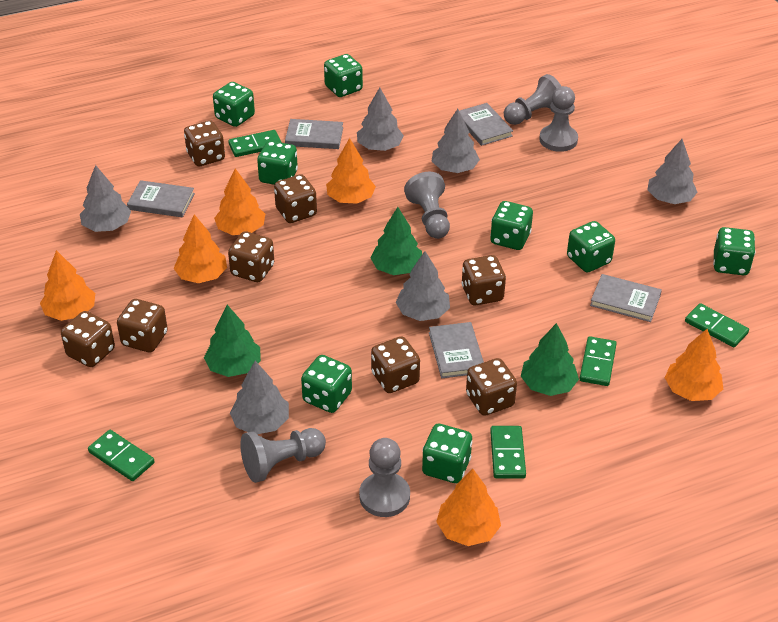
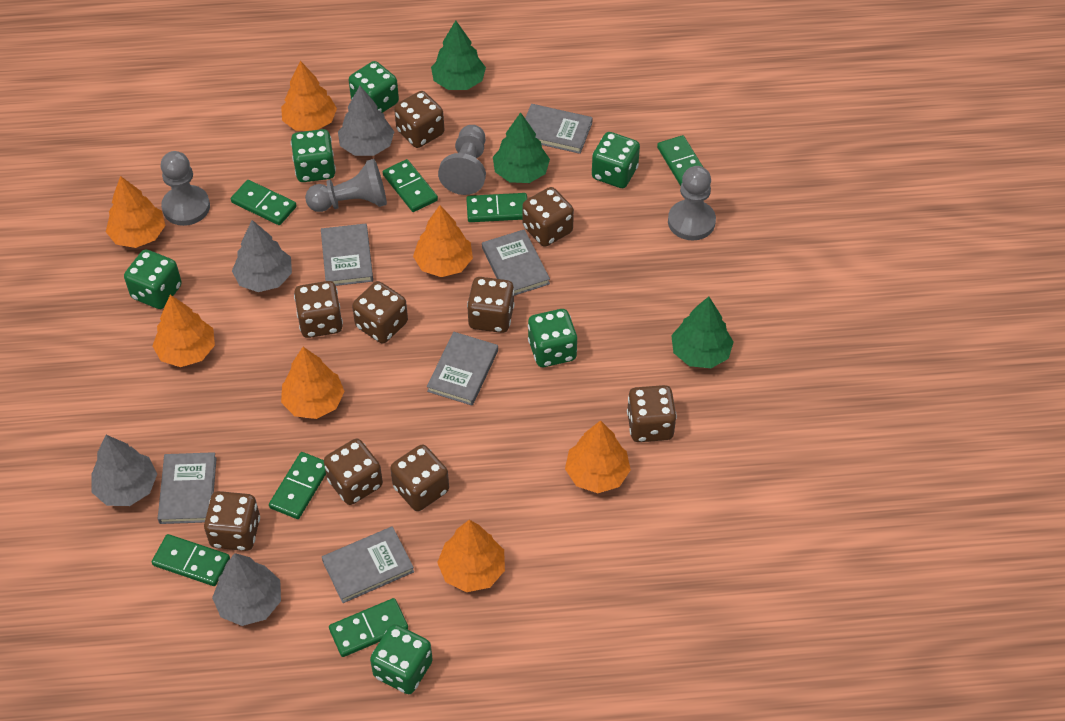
brown dice: [61,311,115,367] [117,299,168,353] [184,121,225,166] [228,231,274,282] [274,174,317,223] [371,336,420,393] [461,255,506,305] [466,358,517,416] = 8 -> [204,491,260,551] [294,281,343,338] [324,439,383,505] [352,281,408,344] [390,445,449,511] [394,91,444,148] [467,277,515,333] [522,187,574,247] [627,385,677,442] = 9
green dice: [213,82,255,127] [257,141,298,185] [301,355,352,413] [324,54,363,97] [422,424,472,483] [490,201,533,250] [567,221,615,272] [713,227,755,275] = 8 -> [124,249,182,309] [291,129,336,182] [349,61,399,113] [370,624,433,694] [528,309,577,367] [592,132,640,188] = 6
green domino: [88,430,155,481] [228,130,282,157] [490,426,526,479] [580,336,617,386] [685,303,749,347] = 5 -> [152,534,230,586] [231,180,297,225] [269,452,326,519] [329,598,408,657] [383,159,438,212] [466,193,527,222] [657,135,703,186] = 7
grey book: [127,180,195,217] [285,119,343,149] [429,322,484,378] [459,103,513,146] [590,274,662,322] = 5 -> [158,452,217,524] [321,223,373,286] [322,526,414,603] [427,332,498,405] [482,229,550,296] [525,104,593,154] = 6
grey pawn: [240,428,326,483] [359,438,410,517] [404,172,450,239] [504,74,562,125] [539,86,578,152] = 5 -> [161,151,210,226] [305,159,387,212] [438,125,486,195] [668,166,716,241] = 4
grey tree: [80,165,131,232] [230,361,289,434] [357,87,404,151] [396,251,450,321] [432,109,480,173] [647,139,697,204] = 6 -> [92,435,157,506] [212,553,281,626] [232,220,292,292] [338,86,394,156] = 4
orange tree: [40,250,95,321] [174,214,227,283] [214,168,265,235] [326,138,376,204] [436,469,501,546] [665,329,723,401] = 6 -> [106,176,166,248] [152,295,215,367] [281,61,337,131] [281,347,345,419] [413,205,473,277] [437,520,505,592] [565,420,631,493] = 7

